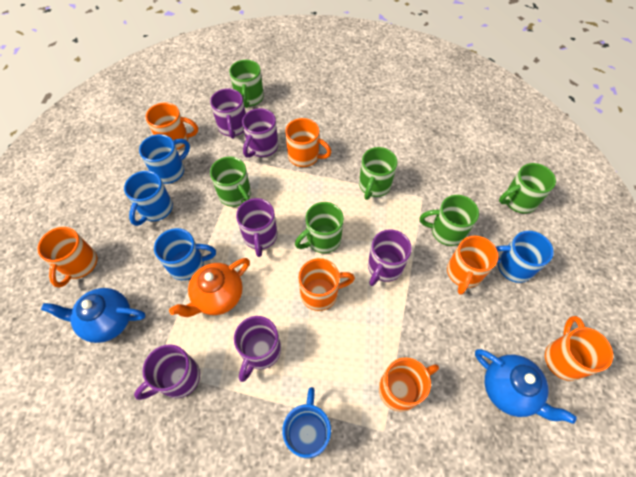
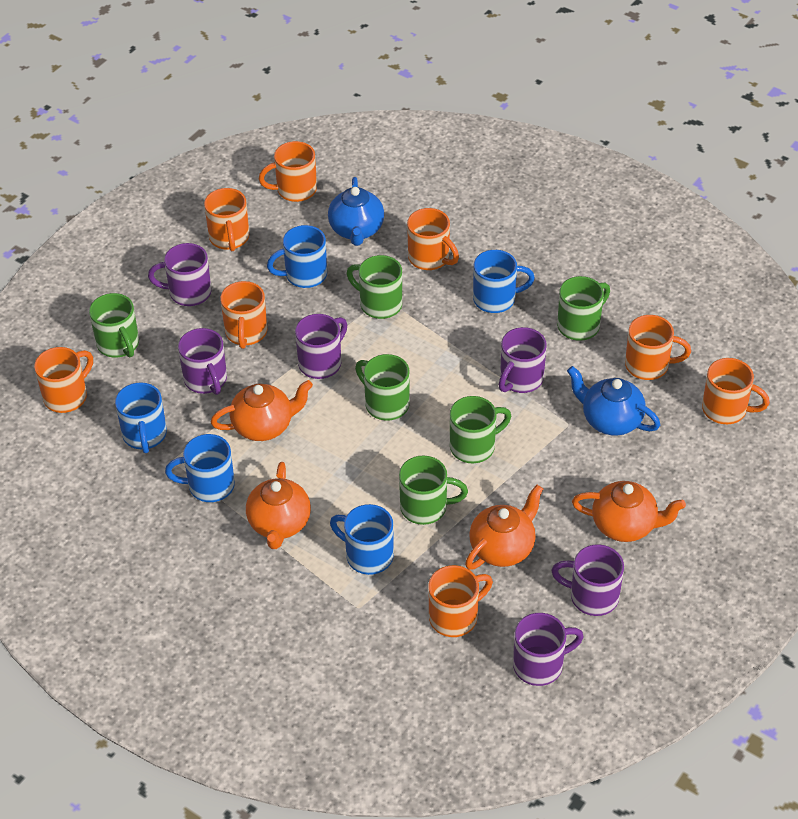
orange mug: [37,227,97,288] [146,102,198,150] [285,118,332,167] [298,258,355,311] [379,358,439,412] [447,236,499,295] [545,316,613,381] = 7 -> [34,347,93,413] [204,188,249,251] [220,281,267,349] [259,141,317,202] [407,208,459,270] [428,565,493,637] [625,315,691,380] [702,358,770,424] = 8
orange teapot: [169,258,250,317] = 1 -> [211,380,313,441] [246,462,311,549] [465,485,543,570] [572,481,686,542] = 4

